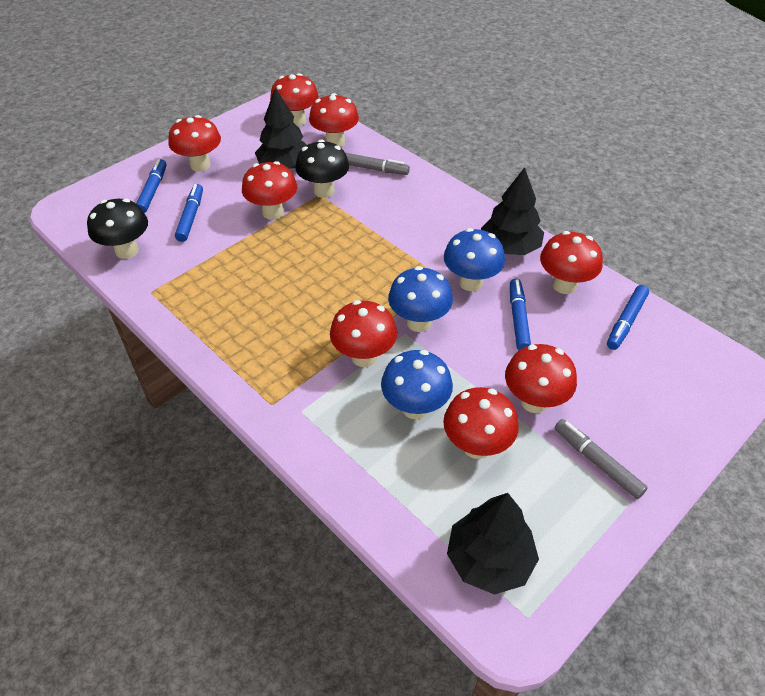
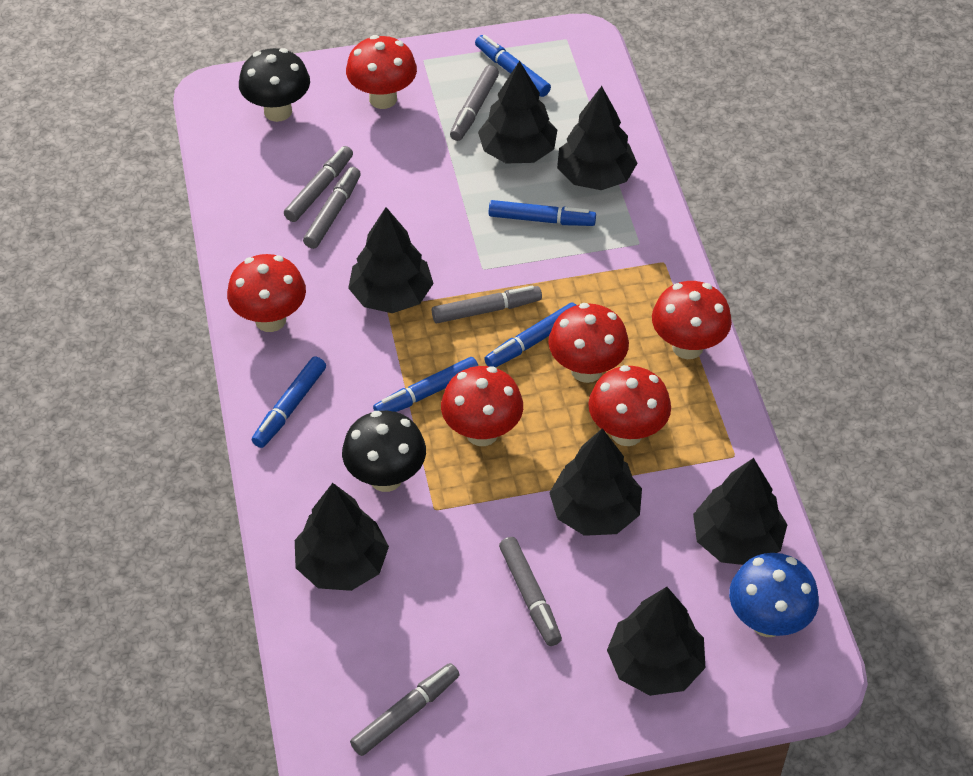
black tree: [255,88,307,169] [447,493,539,595] [481,167,544,255] = 3 -> [295,483,389,591] [348,207,434,313] [478,61,557,164] [549,428,642,536] [557,86,638,190] [607,587,705,696] [693,458,788,565] = 7
blue marker: [136,159,167,213] [175,184,203,242] [510,279,531,350] [607,285,649,350] = 4 -> [252,357,326,448] [373,357,478,412] [475,35,551,97] [484,303,576,368] [489,200,596,226] = 5
blue mushroom: [381,350,453,419] [388,266,453,332] [444,228,505,291] = 3 -> [729,553,819,637] = 1
grey marker: [346,153,410,175] [555,419,648,499] = 2 -> [284,146,353,222] [303,167,361,249] [350,663,460,756] [432,286,542,323] [450,65,499,141] [499,537,562,646] = 6
red mushroom: [168,115,221,171] [242,161,297,220] [270,73,319,126] [309,93,359,147] [330,300,397,367] [443,387,519,459] [505,344,577,413] [540,231,603,294] = 8 -> [227,254,306,332] [346,35,417,109] [441,366,523,446] [548,303,629,383] [588,365,671,446] [652,281,732,359] = 6

